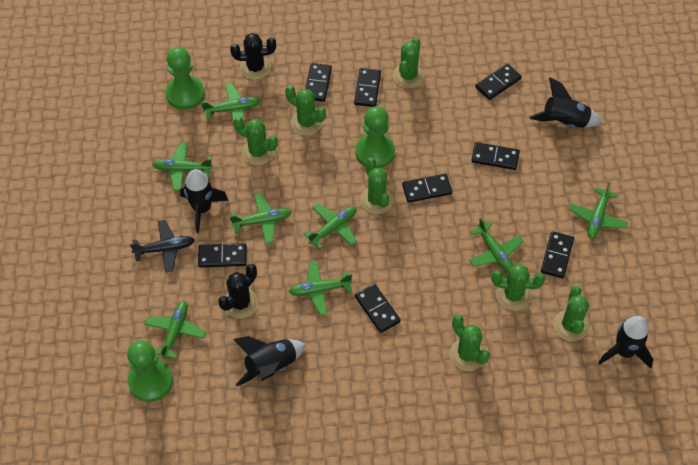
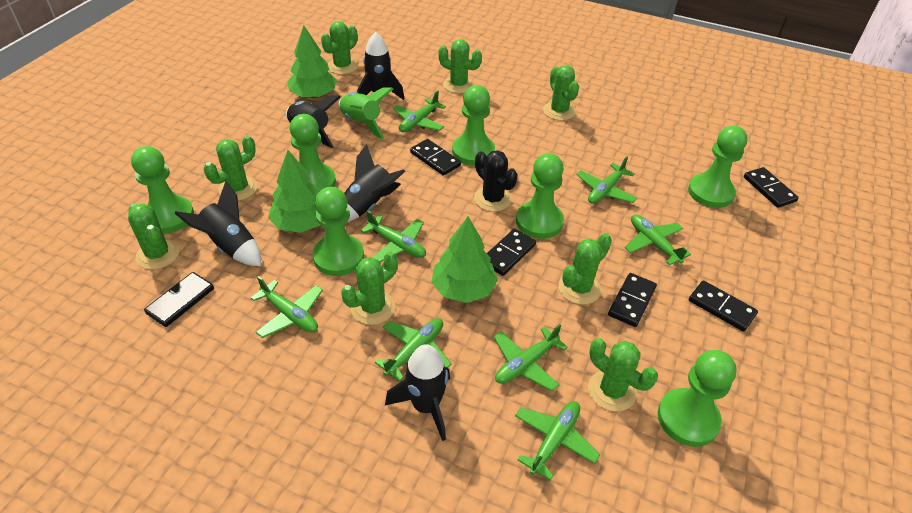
black cactus: [218,264,258,319] [230,33,276,80] = 2 -> [474,150,518,212] = 1
black domino: [198,243,247,268] [305,63,332,102] [354,68,381,107] [355,284,401,333] [402,174,452,203] [471,142,520,170] [475,64,522,100] [541,231,574,278] = 8 -> [144,272,214,327] [410,139,461,176] [487,229,536,276] [608,273,657,327] [689,281,758,332] [744,167,799,208] = 6
black plane: [130,220,194,272] = 1 -> none = 0
black rocket: [180,169,229,233] [233,336,306,386] [529,78,602,128] [598,316,653,369] = 4 -> [175,181,261,266] [286,95,340,148] [344,144,405,223] [357,32,404,100] [385,344,450,441] = 5
green cactus: [234,117,278,165] [285,85,326,135] [360,157,393,214] [393,38,424,88] [450,315,490,371] [491,264,545,310] [553,286,589,342] = 7 -> [128,203,179,270] [204,136,258,201] [321,21,358,75] [341,251,398,325] [438,39,482,94] [543,65,579,121] [559,233,612,305] [588,338,658,412] = 8
green pawn: [127,340,173,402] [166,47,205,110] [355,106,395,168] = 3 -> [131,146,194,234] [290,114,336,191] [313,187,364,276] [452,85,495,166] [516,153,564,239] [658,350,737,447] [688,126,748,208] = 7
green rocket: none = 0 -> [338,87,393,139] = 1
green tree: none = 0 -> [268,150,321,233] [287,26,337,98] [432,217,498,303] = 3

